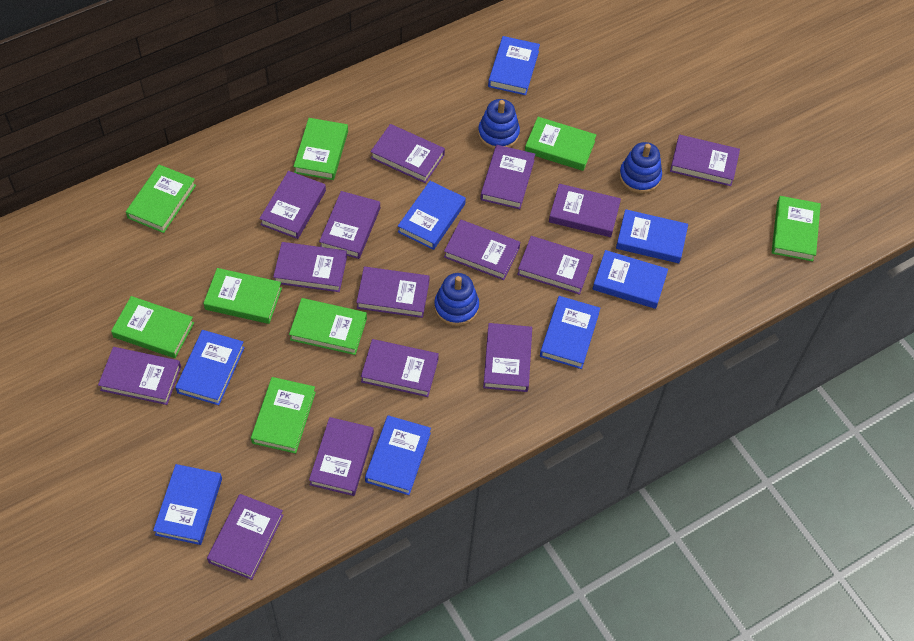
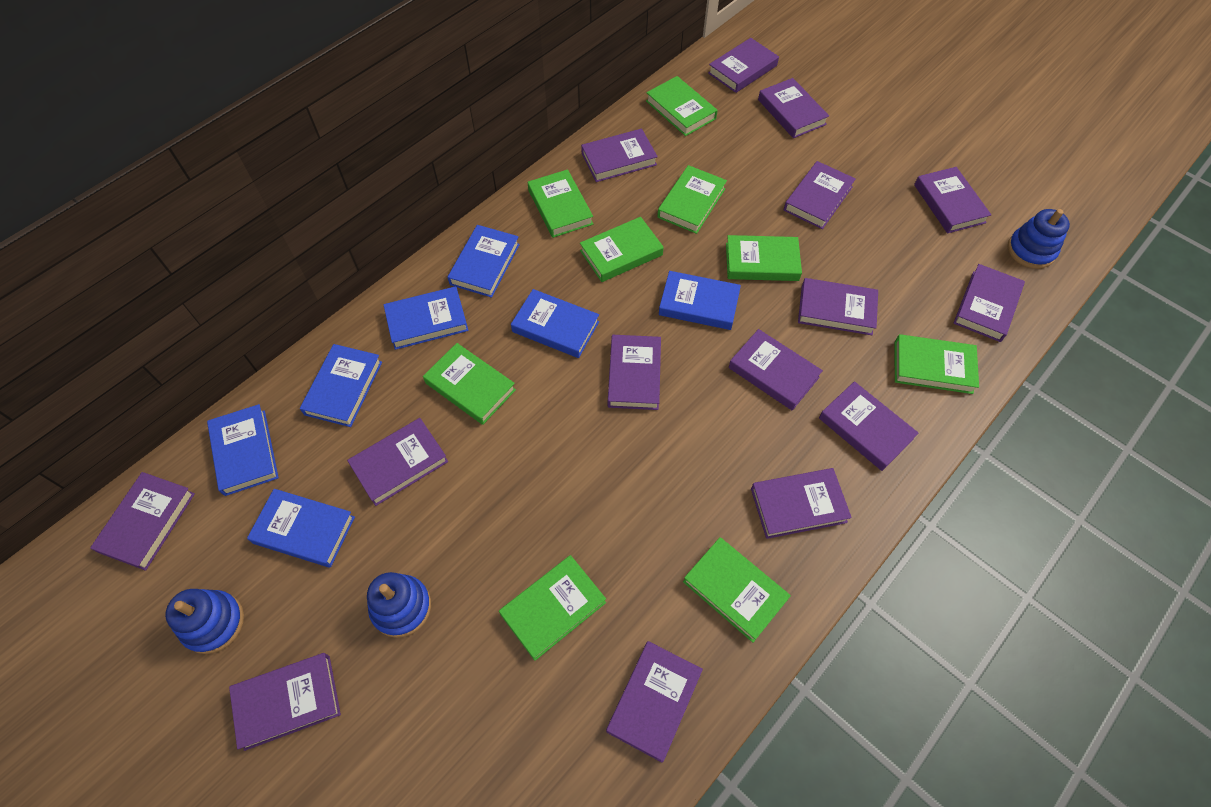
blue book: [153,464,222,545] [175,330,245,405] [365,415,431,495] [398,181,466,250] [488,36,540,95] [540,296,600,369] [593,250,668,309] [616,209,688,263] = 8 -> [207,404,279,496] [247,489,355,568] [300,344,382,427] [384,286,469,350] [447,225,520,298] [511,289,599,358] [659,271,741,330] = 7
green book: [111,296,194,358] [126,165,196,233] [203,268,282,324] [251,377,316,454] [289,298,367,355] [293,118,348,180] [525,117,596,171] [772,196,821,261] = 8 -> [423,343,516,425] [499,555,606,661] [528,169,593,238] [580,217,664,282] [646,76,718,136] [657,165,727,234] [683,537,791,643] [726,235,802,281] [895,334,979,394] = 9

